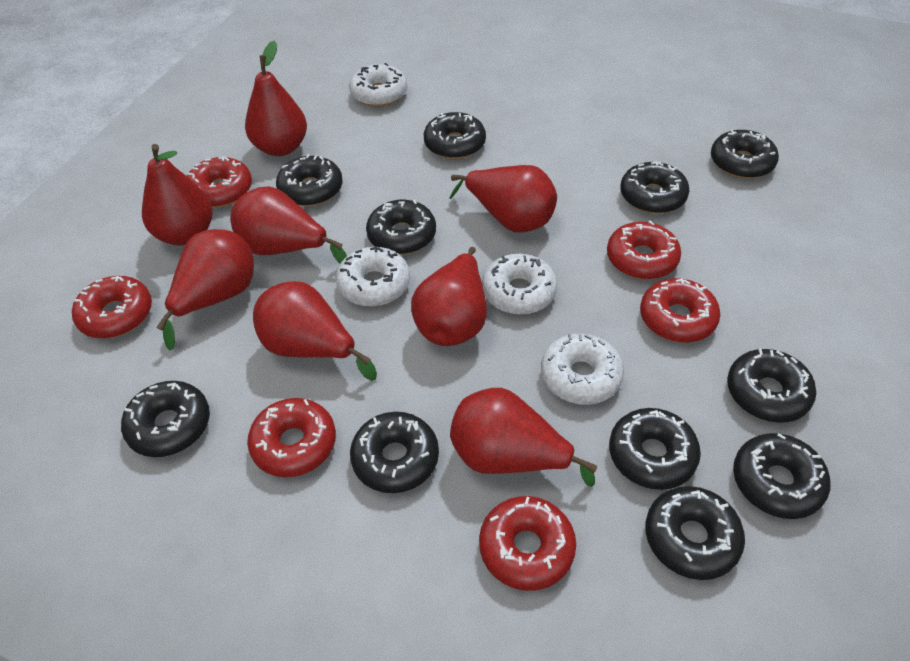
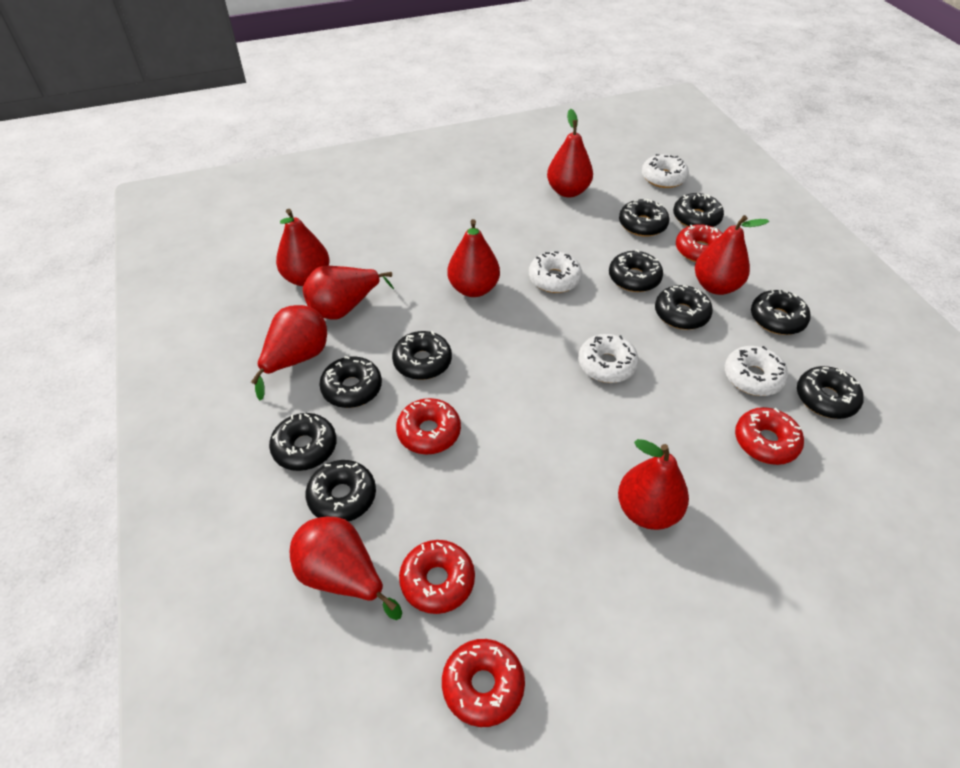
black donut: [121,381,210,457] [276,154,343,206] [350,412,439,493] [366,200,436,254] [424,112,486,159] [609,408,701,490] [620,161,690,214] [645,486,745,580] [711,130,779,179] [727,349,816,423] [733,433,830,519] = 11 -> [269,413,337,471] [305,460,376,522] [319,356,382,408] [392,331,452,380] [609,250,663,292] [619,199,670,237] [655,285,713,330] [673,193,724,227] [751,289,811,335] [797,366,864,419] = 10
red donut: [72,276,152,339] [187,157,252,208] [247,398,336,477] [479,496,576,591] [607,221,681,279] [640,278,720,343] = 6 -> [396,398,461,454] [399,540,475,614] [442,639,525,727] [676,224,723,262] [735,407,804,465] = 5

